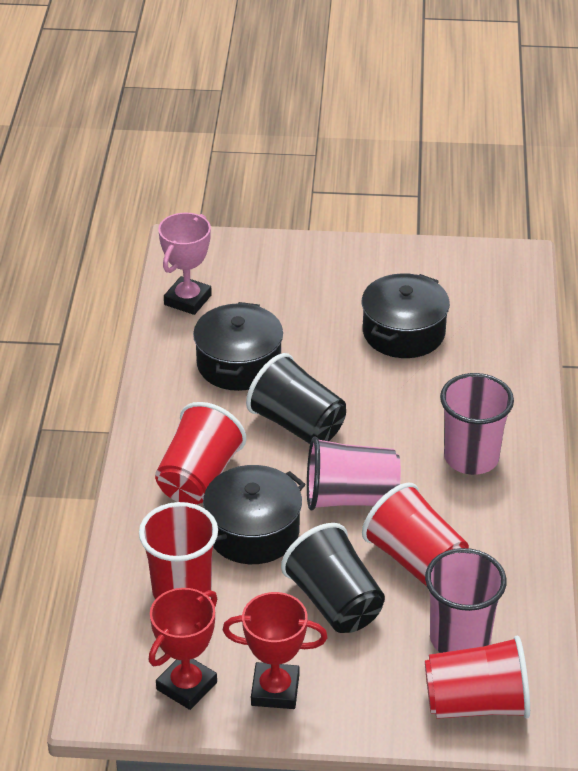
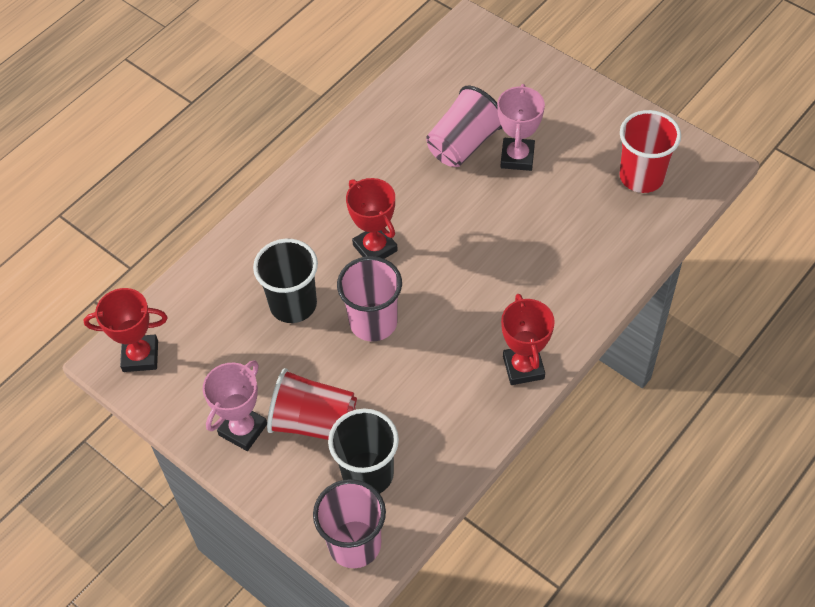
black pot: [193,302,283,391] [203,465,305,564] [362,273,450,358] = 3 -> none = 0
pink trophy: [158,212,212,315] = 1 -> [203,360,267,451] [497,84,545,171] = 2
red cup: [139,502,218,600] [155,402,246,504] [362,483,469,587] [425,636,530,719] = 4 -> [267,368,357,440] [619,110,681,193] = 2
red trophy: [149,588,217,710] [223,592,328,709] = 2 -> [84,288,167,372] [346,178,398,259] [501,294,555,385] = 3

